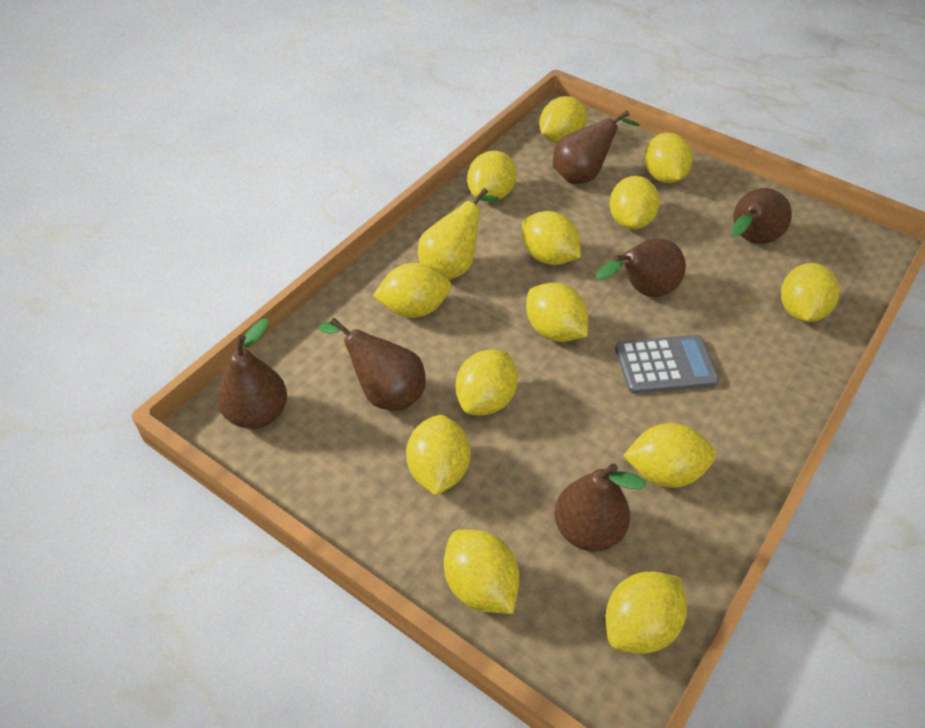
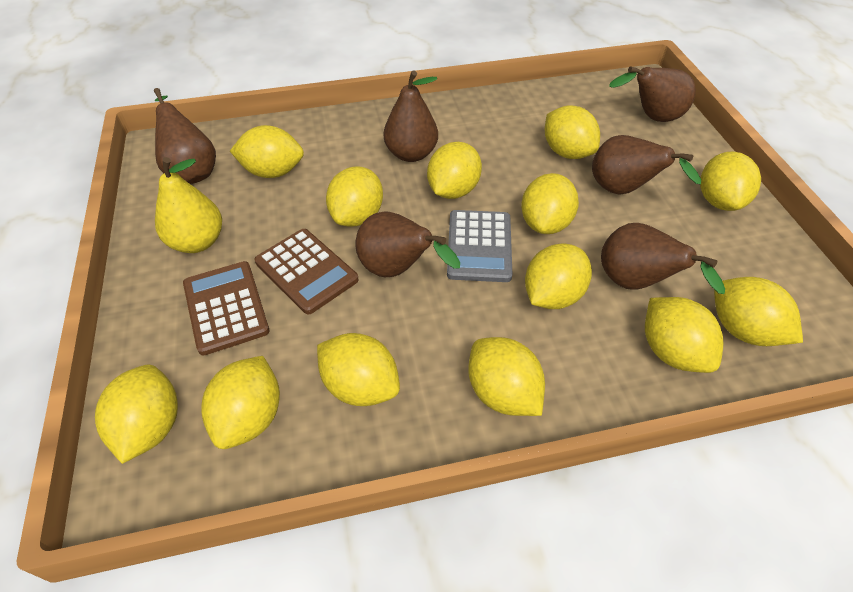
brown calculator: none = 0 -> [183,261,269,356] [254,229,359,314] = 2

